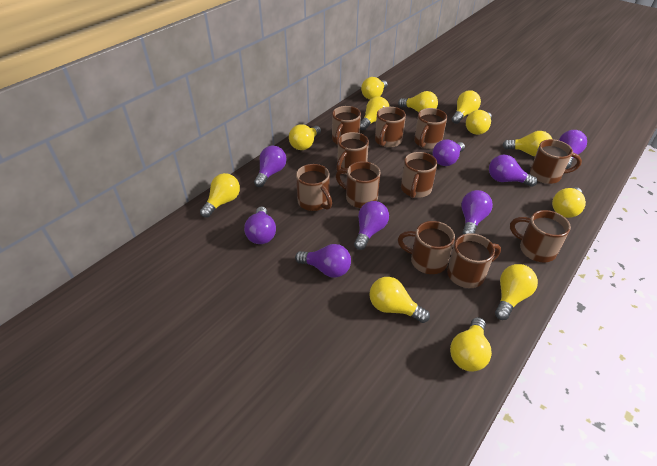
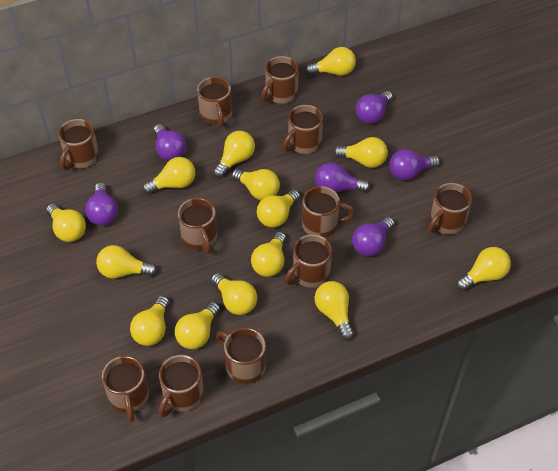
purple light bulb: [244,206,276,244] [254,146,287,187] [295,244,351,278] [354,201,389,250] [433,139,465,166] [461,190,493,234] [489,155,537,187] [559,130,587,169] = 8 -> [85,183,118,226] [154,124,186,161] [315,163,370,193] [352,217,395,256] [356,91,393,124] [389,149,440,180] = 6
yellow light bulb: [200,173,240,218] [289,125,321,150] [360,97,390,130] [361,77,387,100] [369,277,430,323] [398,91,438,112] [450,317,492,372] [452,90,481,124] [466,110,492,135] [495,264,538,320] [503,131,552,156] [552,187,586,218] = 12 -> [46,204,86,242] [96,245,157,279] [130,296,169,346] [142,157,195,194] [175,302,220,349] [211,273,257,315] [213,131,255,178] [232,169,280,200] [251,232,286,277] [257,190,300,228] [305,47,356,76] [315,281,354,340] [334,137,388,168] [456,247,511,291] = 14

